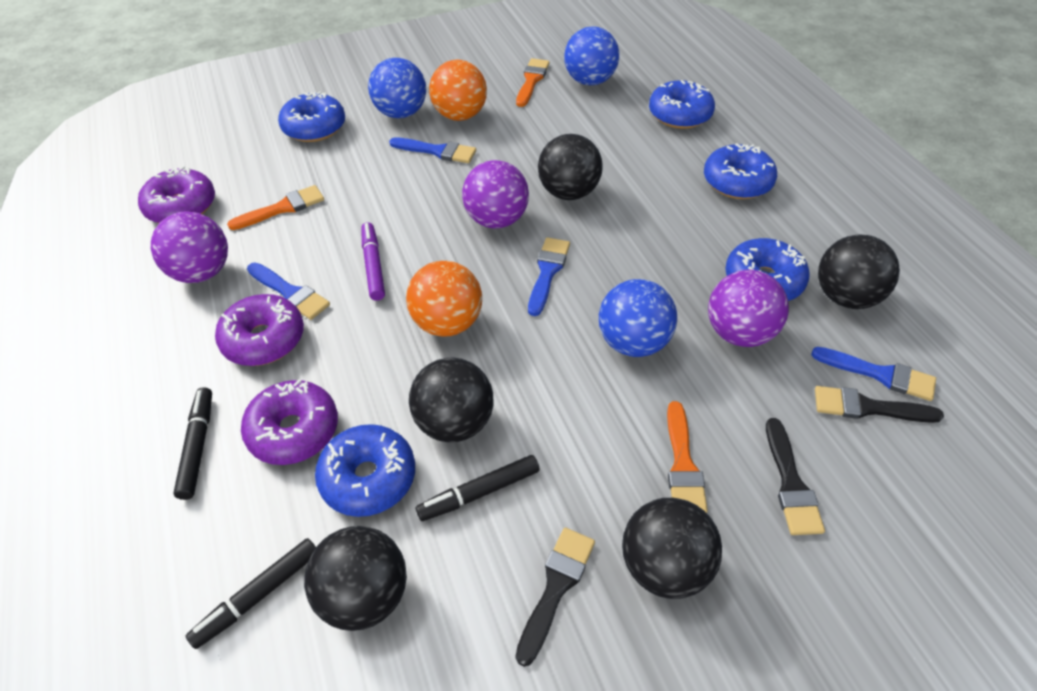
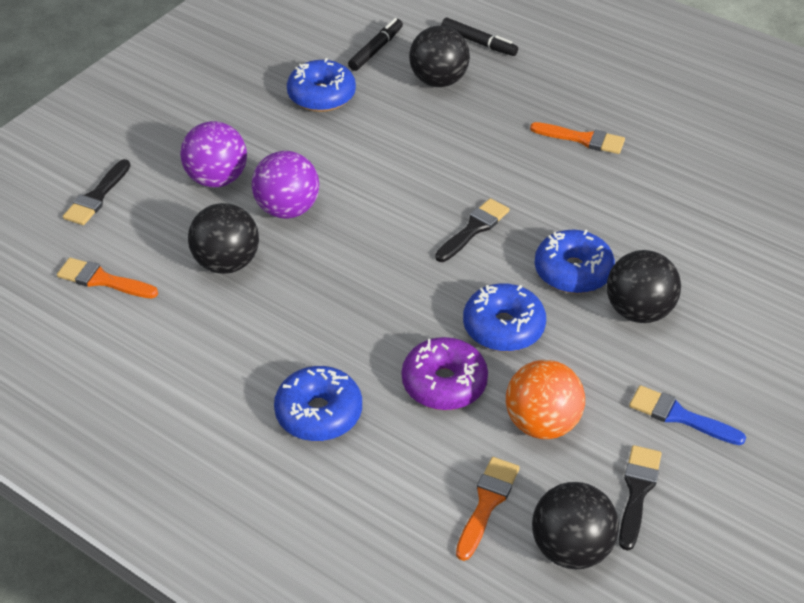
black ball: [304,526,407,631] [409,357,493,442] [538,134,603,200] [622,498,722,599] [818,234,900,309] = 5 -> [188,203,259,274] [409,26,470,87] [532,482,619,569] [607,250,681,323] = 4
black marker: [174,387,212,500] [186,538,316,649] [416,455,540,521] = 3 -> [348,18,403,71] [441,18,518,56] = 2
blue ball: [368,58,426,118] [564,26,619,85] [599,279,677,357] = 3 -> none = 0
blue brush: [247,263,330,320] [389,137,476,163] [528,237,570,316] [811,347,936,401] = 4 -> [629,385,746,445] = 1
blue donut: [278,91,345,142] [315,424,415,517] [649,80,715,129] [704,143,777,199] [725,238,809,301] = 5 -> [274,366,362,441] [287,58,356,112] [463,283,546,352] [535,229,615,294] = 4
orange ball: [406,261,482,337] [429,60,487,121] = 2 -> [506,360,585,439] = 1
purple ball: [151,212,228,283] [462,160,529,229] [708,270,789,347] = 3 -> [180,121,247,187] [252,151,319,219] = 2
purple donut: [138,166,215,223] [215,294,304,366] [241,380,338,465] = 3 -> [402,337,488,410] = 1
purple marker: [361,222,385,301] = 1 -> none = 0

